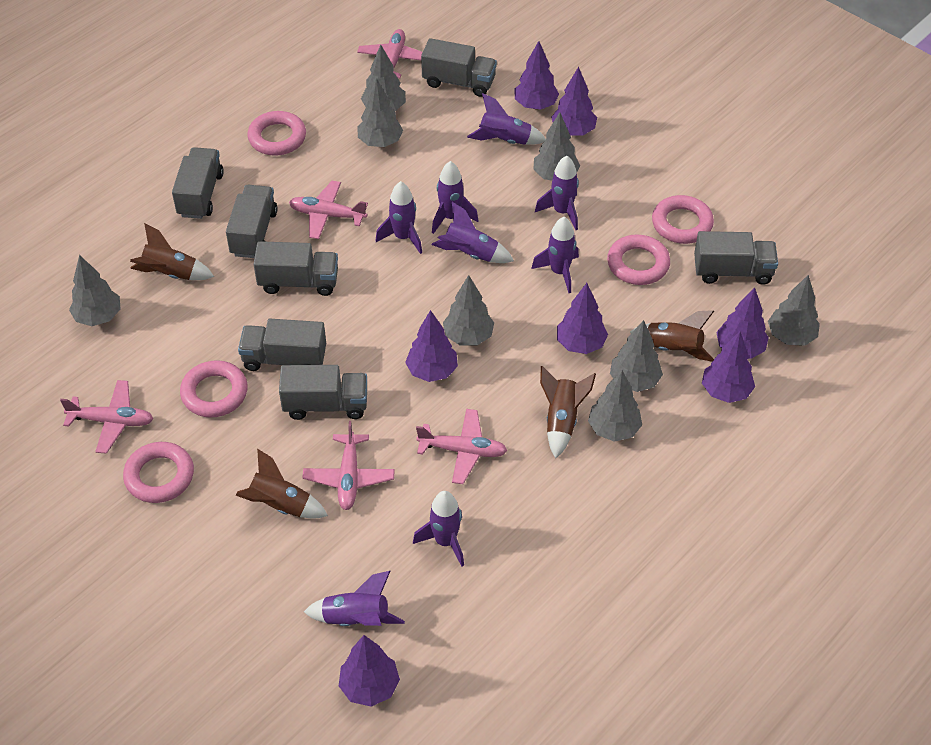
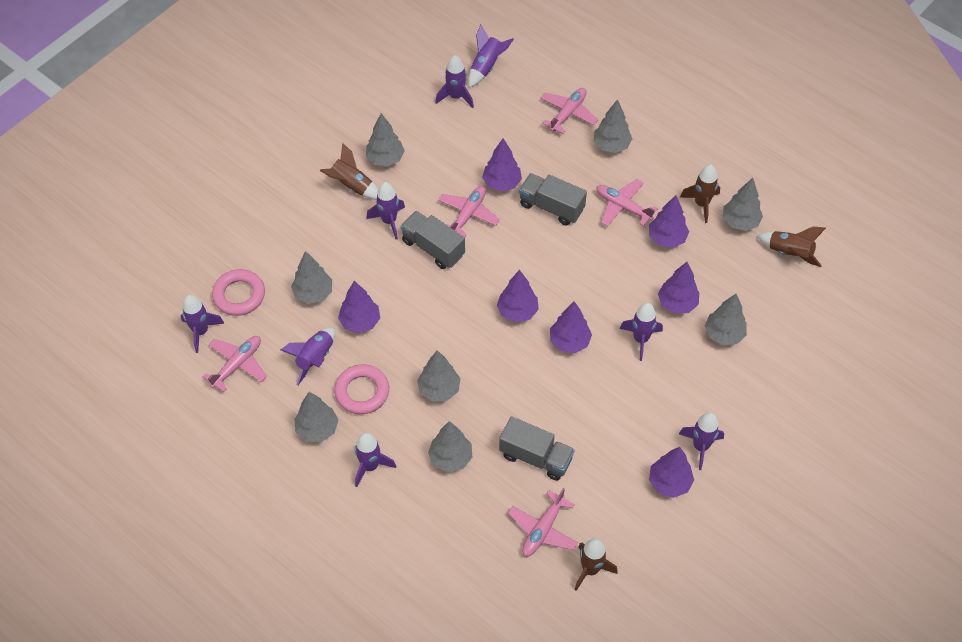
grey truck: [172,147,224,219] [226,185,278,258] [238,319,326,371] [253,241,338,296] [279,365,367,420] [421,38,497,97] [694,231,778,285] = 7 -> [400,211,465,269] [499,416,575,481] [519,173,587,225] = 3
pink ring: [123,442,194,503] [180,360,248,417] [248,111,306,156] [607,235,670,285] [652,195,714,244] = 5 -> [212,269,265,316] [334,364,389,414] = 2

